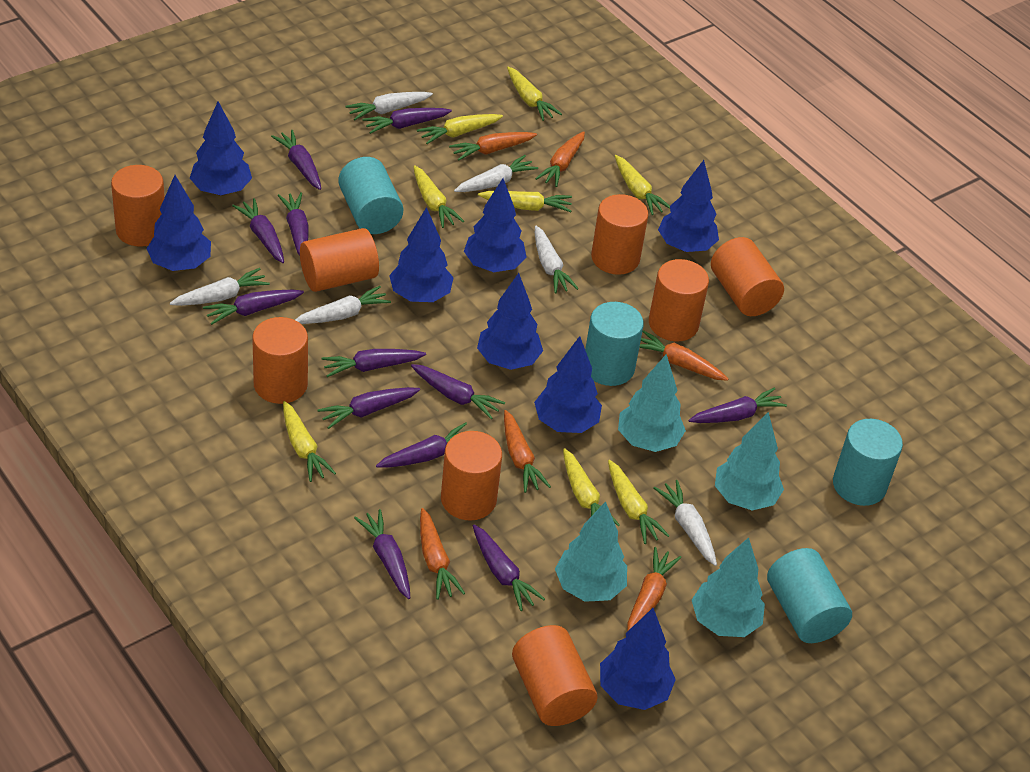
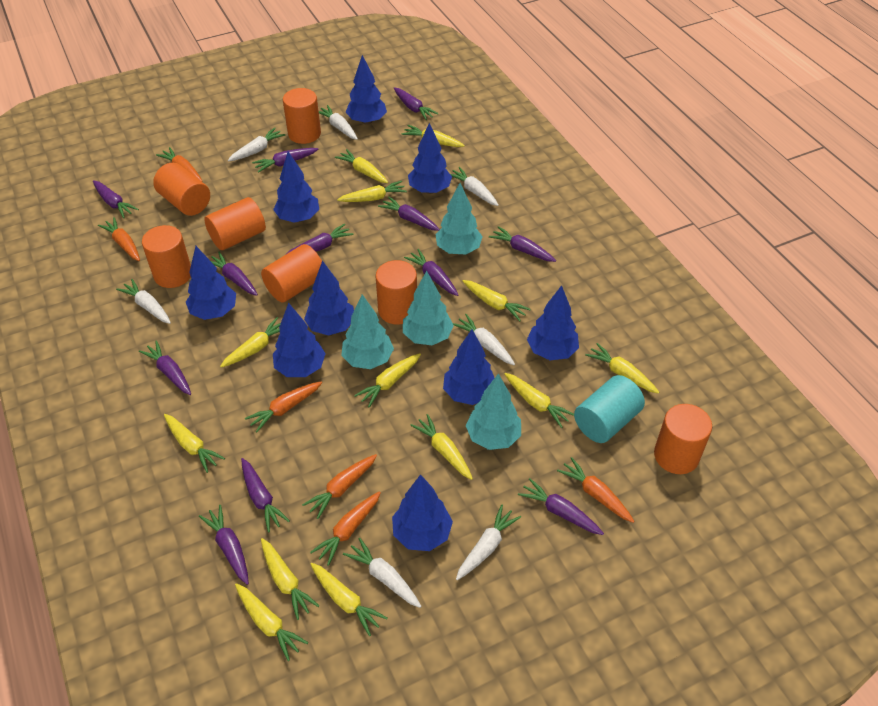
blue tree: [146,175,211,271] [190,101,252,196] [389,207,454,302] [464,178,526,272] [477,273,543,370] [534,336,602,433] [600,608,676,710] [658,160,719,252] = 8 -> [186,246,236,320] [273,152,319,223] [273,303,326,377] [304,260,354,335] [346,55,387,125] [392,474,453,551] [408,123,452,194] [443,329,494,405] [527,285,579,360] = 9
orange cylinder: [111,165,165,247] [252,317,308,404] [300,228,379,292] [441,431,502,521] [512,625,597,726] [591,194,648,275] [649,259,709,341] [711,237,784,316] = 8 -> [142,225,191,288] [153,163,210,216] [204,197,266,250] [261,244,322,303] [283,88,321,144] [376,260,417,325] [654,404,712,474] = 7
turquoise cylinder: [338,157,403,234] [585,302,644,386] [767,548,852,643] [833,419,903,506] = 4 -> [574,375,645,443] = 1
white carrot: [170,268,270,306] [295,286,391,324] [345,92,433,120] [454,155,538,192] [535,226,579,293] [653,480,717,566] = 6 -> [116,279,171,324] [228,128,285,161] [319,105,358,140] [343,538,421,608] [450,167,499,206] [453,314,515,365] [456,505,521,580] = 7
yellow carrot: [283,401,336,482] [413,165,464,228] [417,114,503,144] [478,191,572,212] [507,66,562,121] [563,448,620,526] [608,460,670,544] [615,155,670,215] = 8 -> [164,414,225,473] [220,317,281,367] [235,583,308,661] [261,538,320,620] [311,563,387,636] [335,149,388,183] [337,181,407,202] [354,353,421,408] [401,125,465,147] [410,414,473,480] [463,280,531,321] [504,373,574,428] [585,343,659,394] = 13

